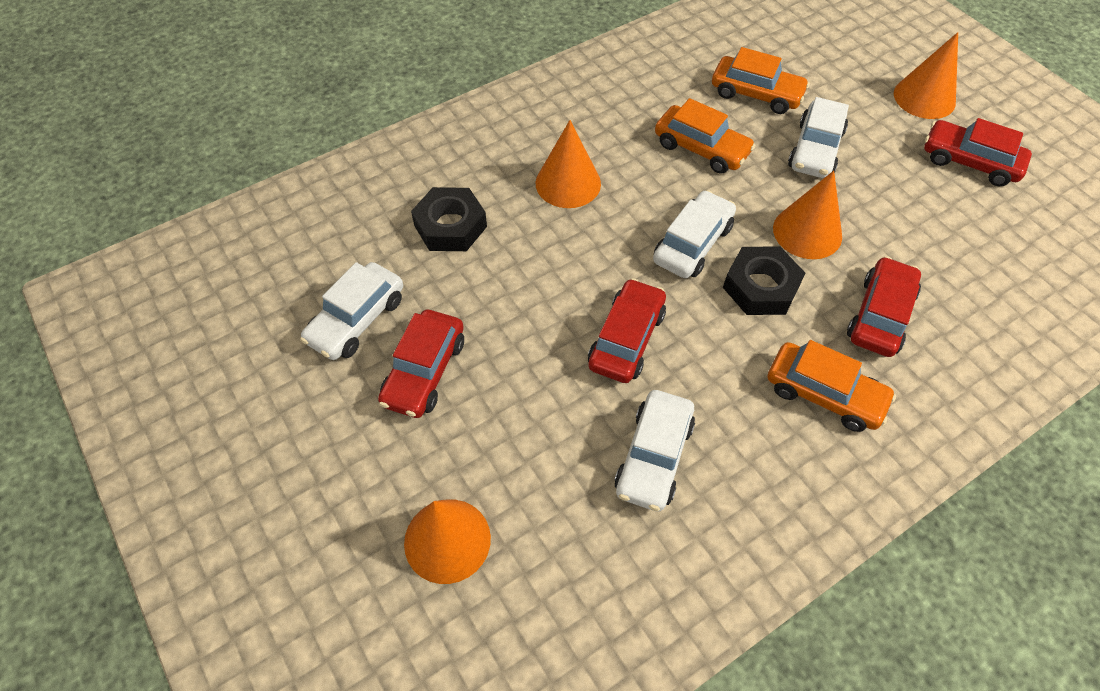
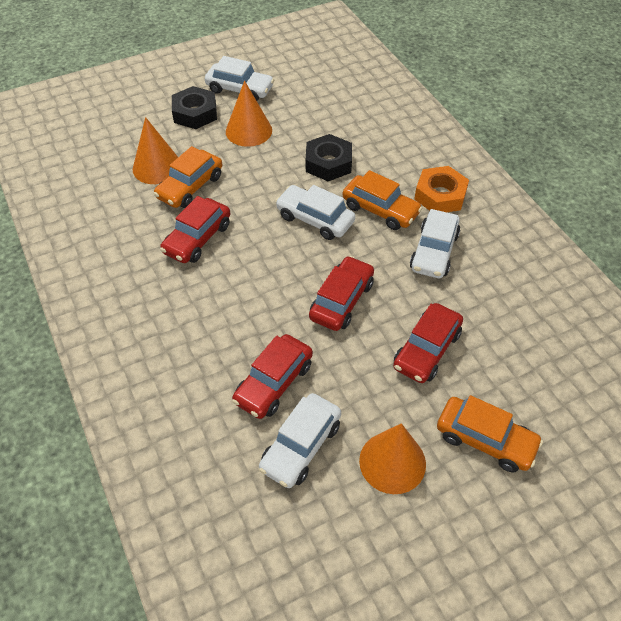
orange cone: [404,500,491,584] [535,120,601,208] [773,171,842,259] [894,32,958,119] = 4 -> [133,117,178,184] [226,81,272,147] [359,423,426,494] = 3
orange nut: none = 0 -> [414,166,469,212] = 1

